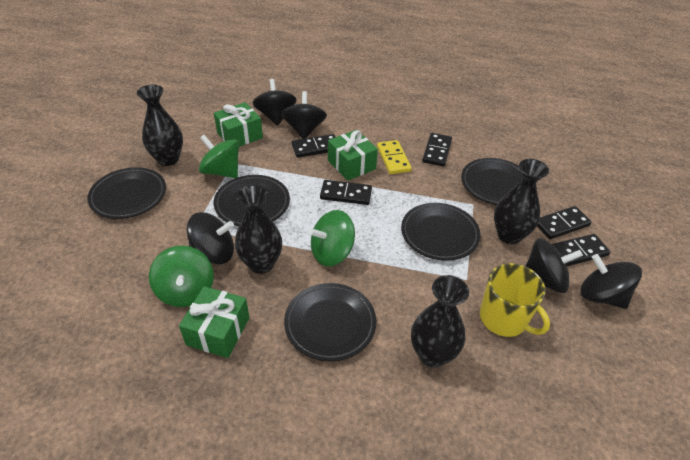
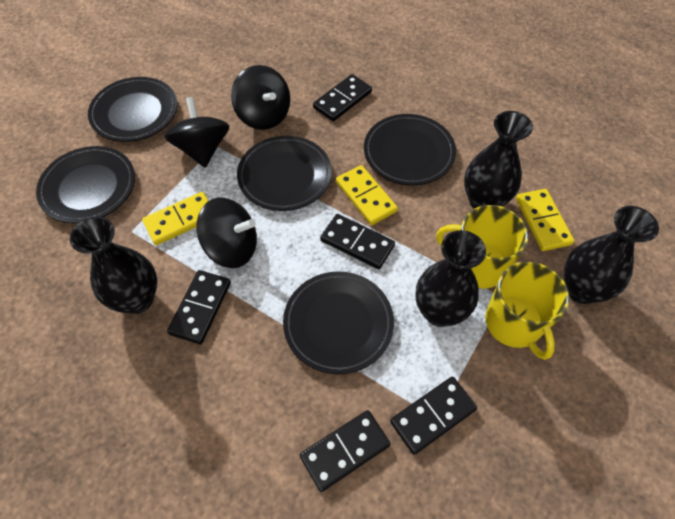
black spinning top: [187,212,234,264] [252,79,297,126] [282,91,327,139] [526,238,583,293] [580,254,642,309] = 5 -> [164,97,229,167] [196,197,257,268] [231,65,290,130] = 3
green gift: [179,286,250,358] [214,102,263,147] [328,130,378,181] = 3 -> none = 0
green spinning top: [149,246,214,307] [199,135,239,178] [309,210,355,266] = 3 -> none = 0
yellow domino: [377,140,412,174] = 1 -> [142,192,209,245] [336,165,398,225] [516,189,574,251] = 3
yellow mug: [480,263,550,337] = 1 -> [436,205,528,289] [485,262,569,360] = 2

